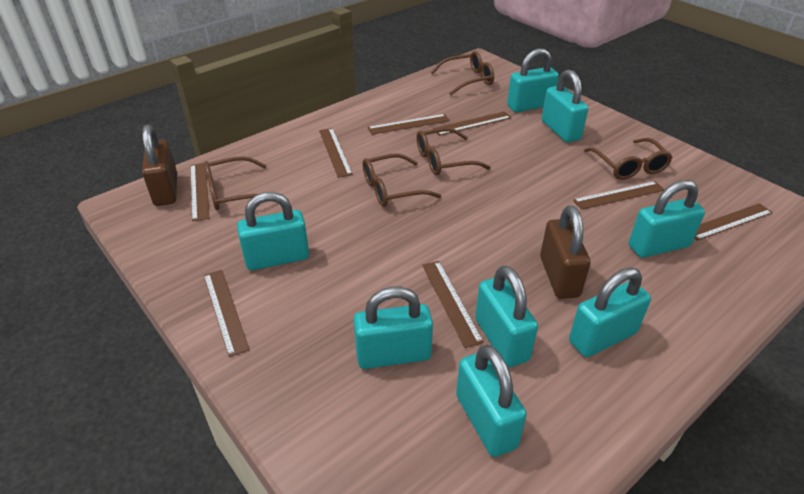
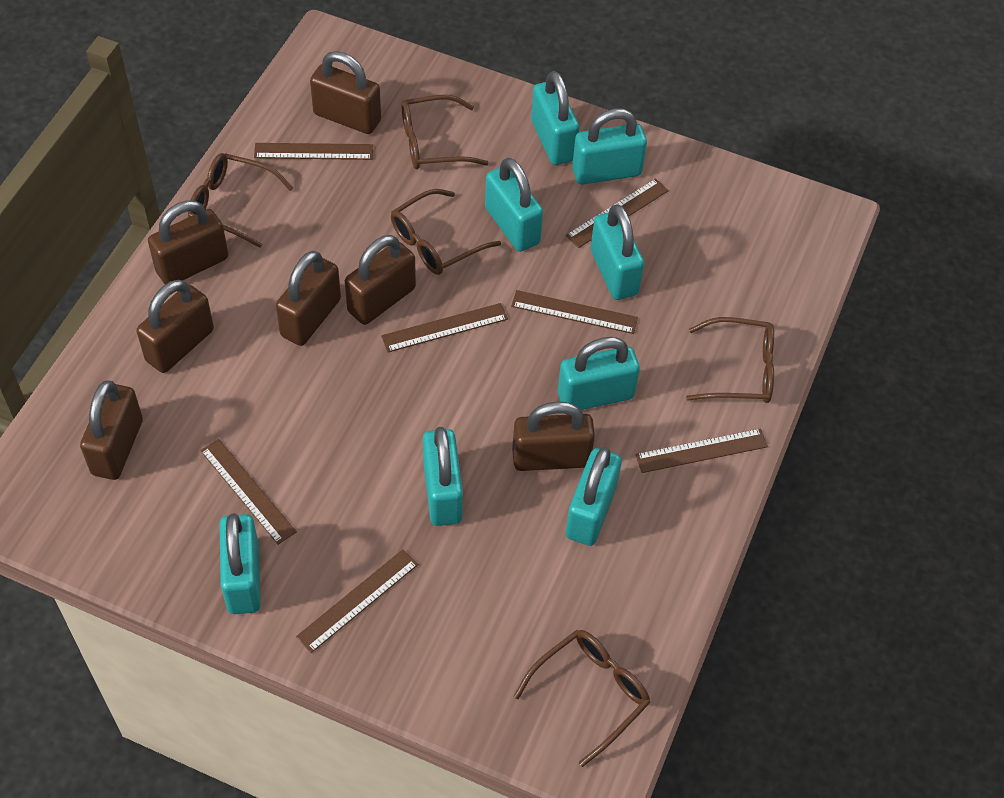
brown padlock: [142,125,177,206] [540,205,591,299] = 2 -> [80,380,143,480] [137,280,214,373] [148,201,228,284] [276,251,341,346] [310,51,381,134] [345,235,416,325] [512,401,595,471] = 7
brown ruler: [190,163,209,221] [204,270,250,357] [319,128,353,178] [368,114,450,135] [422,261,484,348] [433,111,511,136] [573,181,665,210] [694,203,773,241] = 8 -> [200,439,297,545] [254,143,373,160] [296,549,418,653] [381,303,508,352] [511,290,638,334] [566,178,669,248] [635,428,768,473] = 7

